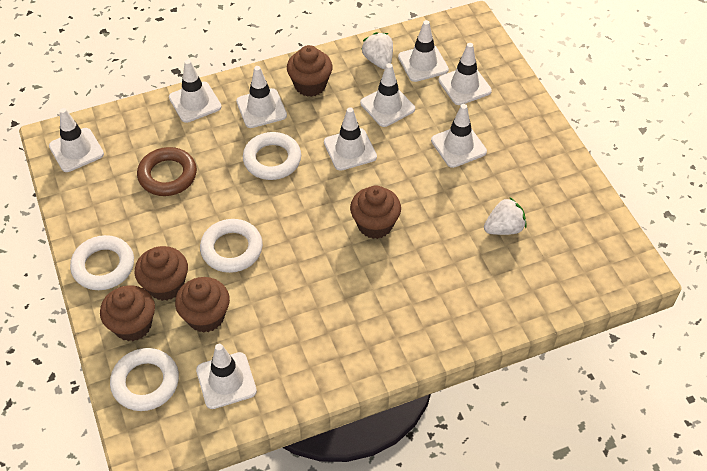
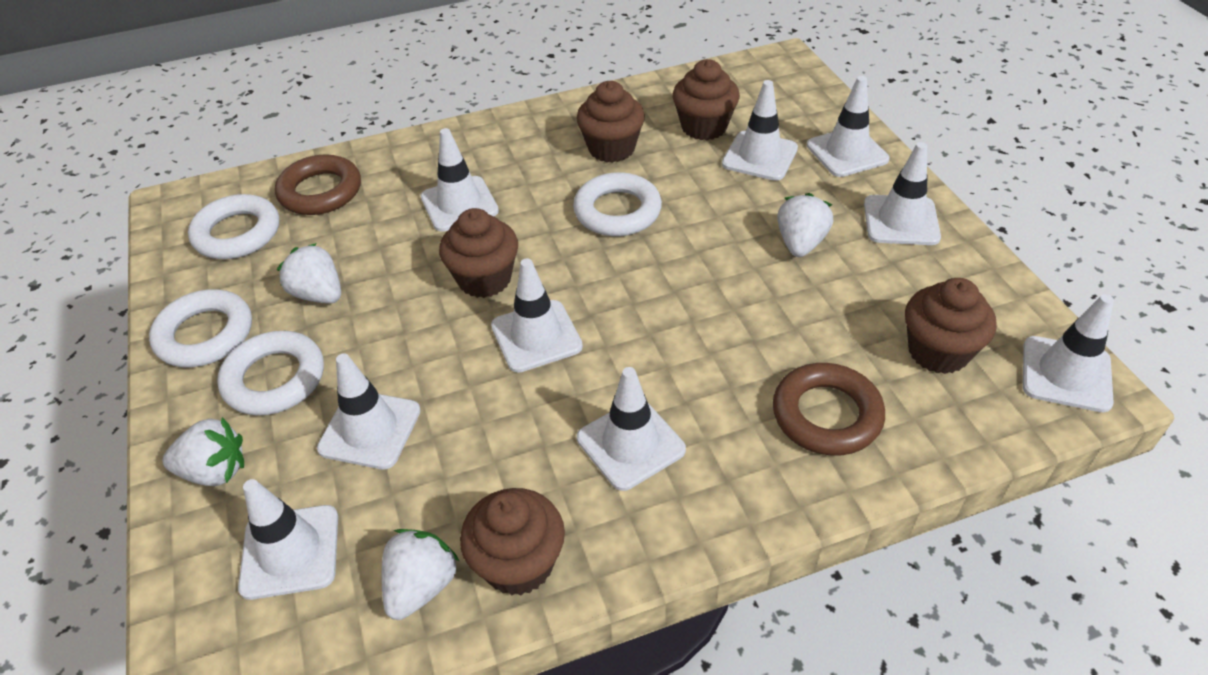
brown ring: [137,147,197,196] = 1 -> [275,154,361,215] [773,363,885,456] = 2
white strawberry: [362,32,393,69] [484,197,527,235] = 2 -> [162,417,244,486] [277,243,341,303] [382,529,460,620] [777,193,833,257] = 4

